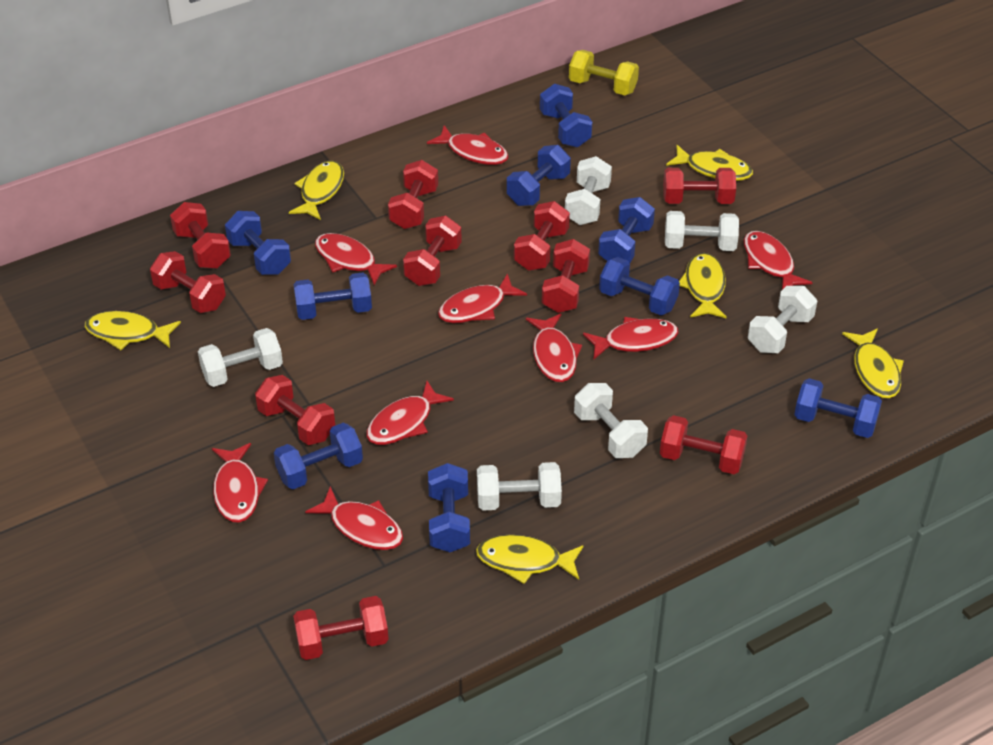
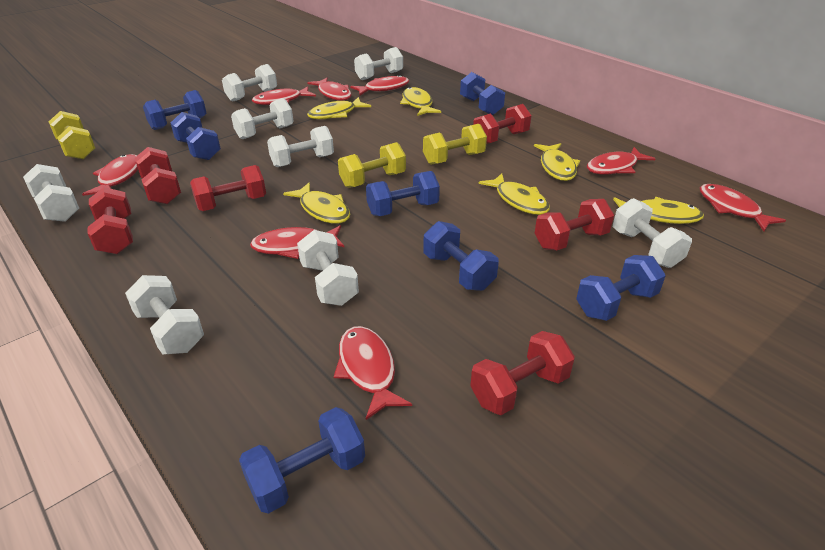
blue dumbbell: [225,211,291,275] [274,423,363,489] [293,273,372,320] [428,463,470,552] [507,145,571,206] [540,84,592,147] [598,197,655,263] [599,257,680,315] [794,378,882,438] = 9 -> [143,90,206,130] [171,112,221,160] [239,407,365,514] [366,171,440,216] [423,221,499,291] [460,72,505,115] [576,255,666,321] = 7
red dumbbell: [150,251,226,313] [170,202,231,269] [255,375,335,445] [293,596,389,660] [388,160,438,229] [403,216,462,286] [514,201,570,271] [542,239,590,313] [660,415,747,474] [663,168,736,204] = 10 -> [87,187,133,254] [135,147,181,204] [190,165,266,211] [470,331,575,415] [473,104,532,144] [535,199,614,250] = 6
red fish: [212,443,268,523] [305,486,403,550] [315,233,397,286] [366,381,454,445] [427,125,509,165] [438,273,527,323] [526,313,582,382] [583,317,679,360] [744,231,812,290] = 9 -> [82,154,138,196] [250,225,344,259] [252,86,316,105] [307,77,352,101] [334,326,412,420] [350,75,409,95] [587,147,655,175] [700,184,786,231] = 8
white dumbbell: [198,328,283,387] [477,462,562,510] [565,156,612,225] [574,383,648,458] [665,211,739,251] [748,286,817,353] = 6 -> [23,164,79,222] [125,275,204,355] [222,64,277,102] [231,98,294,139] [267,126,334,167] [297,230,359,306] [354,47,403,80] [613,198,692,268] = 8
yellow dumbbell: [569,50,639,95] = 1 -> [49,111,95,159] [338,142,406,188] [423,124,487,165] = 3

